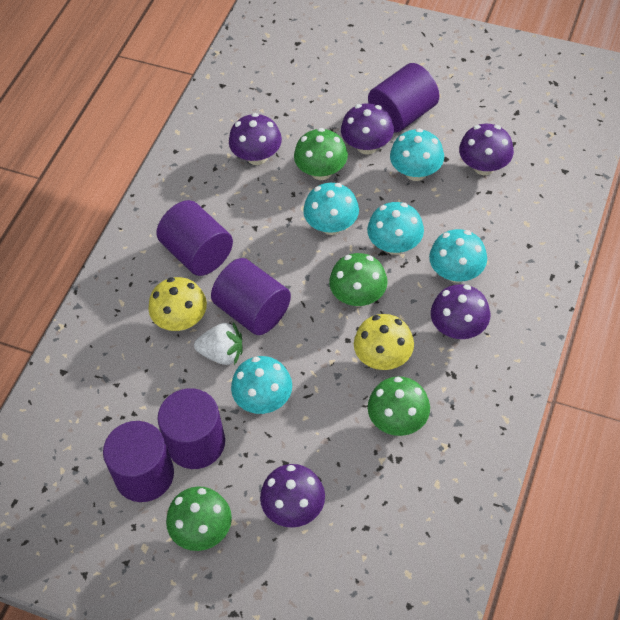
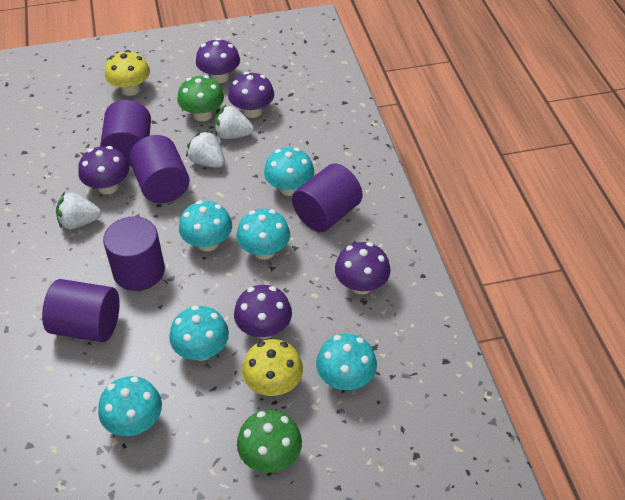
green mushroom: [166,486,232,551] [294,128,348,180] [329,253,387,307] [368,376,430,436] = 4 -> [177,75,224,121] [237,410,302,473] = 2
turquoise mushroom: [231,356,292,414] [303,183,359,235] [367,202,424,255] [390,128,444,181] [429,229,487,283] = 5 -> [98,376,162,436] [169,305,229,361] [179,200,232,252] [236,209,290,260] [264,147,314,196] [316,334,377,390] = 6
white strawberry: [194,322,243,365] = 1 -> [56,192,101,229] [186,130,225,168] [215,105,254,139] = 3

